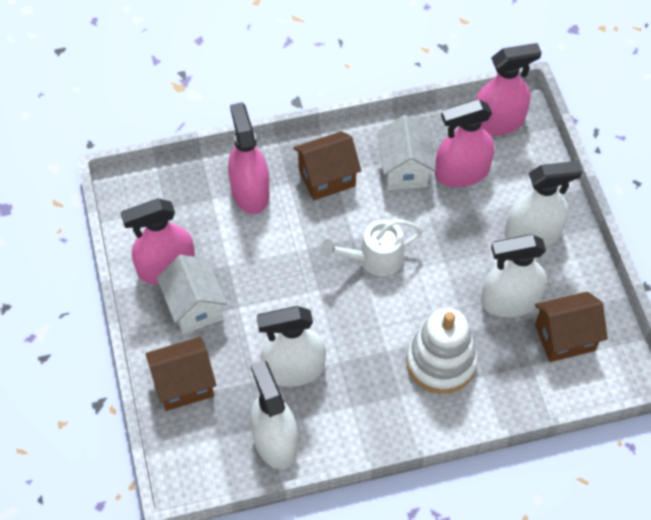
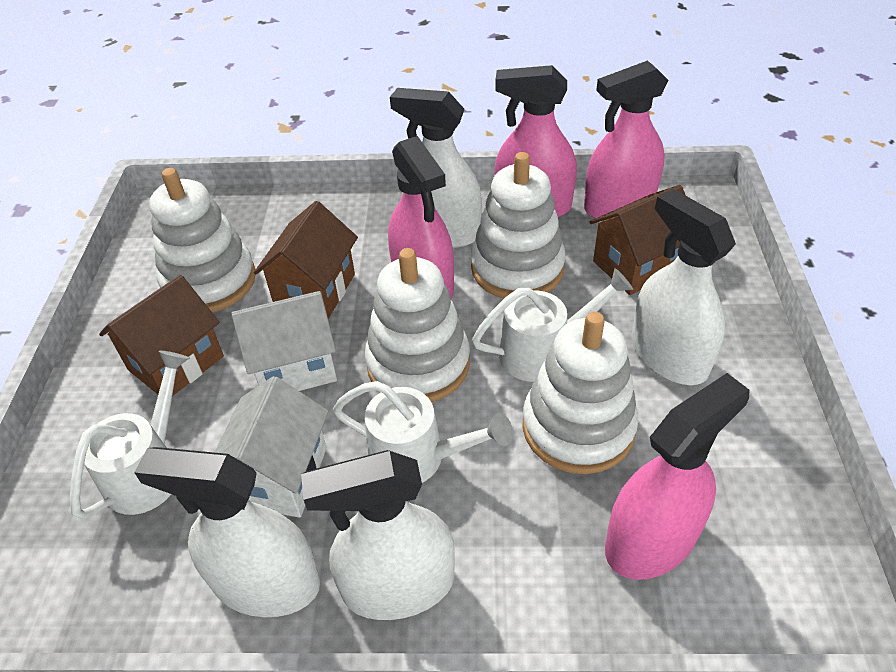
white stacking toy: [406,308,478,394] = 1 -> [149,168,255,312] [365,248,470,402] [471,152,566,298] [522,312,638,474] = 4
white watering can: [321,219,423,276] = 1 -> [70,351,189,519] [333,381,513,483] [472,268,633,382] = 3

